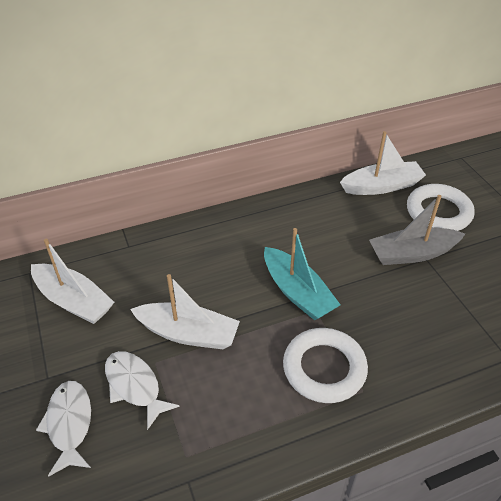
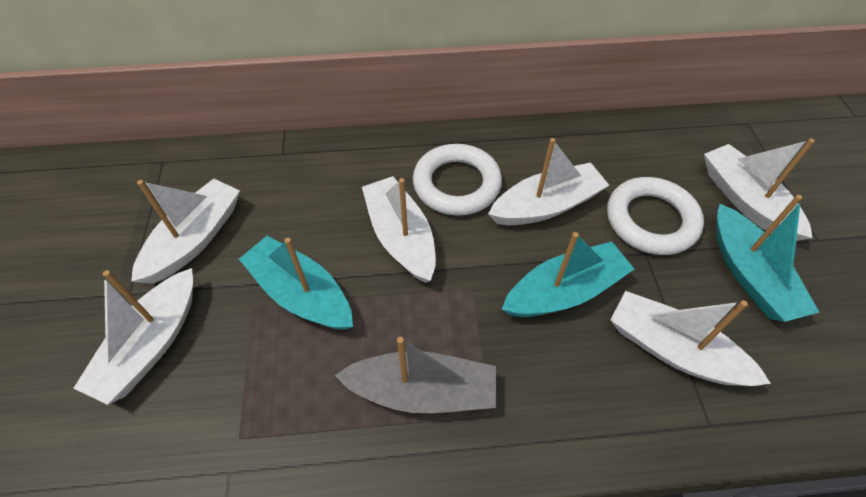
turquoise boat: [264,228,341,320] = 1 -> [239,236,353,330] [502,232,634,317] [716,195,819,322] = 3
white boat: [31,239,114,324] [130,274,240,349] [340,131,426,195] = 3 -> [74,268,193,405] [131,179,240,284] [362,176,436,283] [488,138,609,226] [610,291,771,386] [704,139,815,241] = 6
white fish: [36,381,91,477] [105,351,180,430] = 2 -> none = 0

